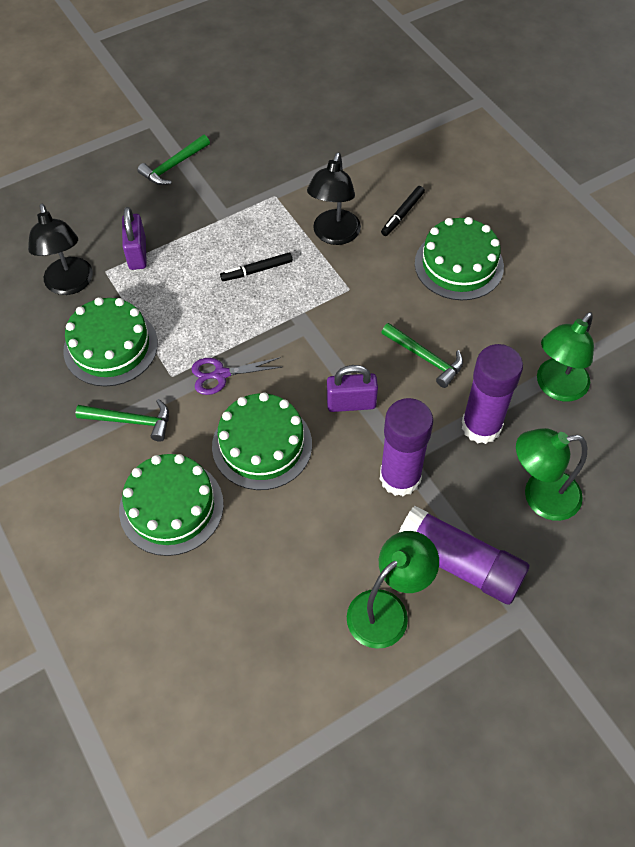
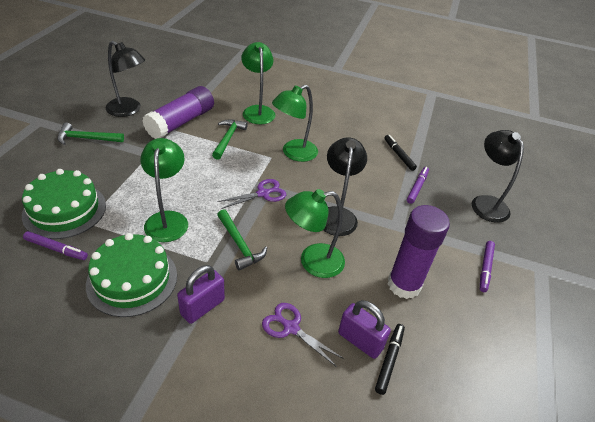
black lamp: [28,204,93,295] [307,152,361,245] = 2 -> [106,41,145,117] [323,137,367,236] [472,130,524,223] = 3
green cake: [63,297,158,387] [119,454,224,556] [212,392,312,490] [415,217,504,300] = 4 -> [22,169,106,239] [86,233,177,317] = 2
green lamp: [347,531,439,649] [516,428,587,521] [537,312,594,402] = 3 -> [140,138,188,242] [241,42,275,124] [272,85,318,162] [285,189,345,278] = 4
purple glue stick: [380,398,433,496] [398,506,529,605] [462,344,523,444] = 3 -> [142,86,214,139] [388,205,450,299] = 2
purple marker: none = 0 -> [23,231,88,260] [407,167,429,204] [480,241,495,292] = 3
purple scissors: [191,357,282,395] = 1 -> [217,179,286,209] [262,303,344,367] = 2

